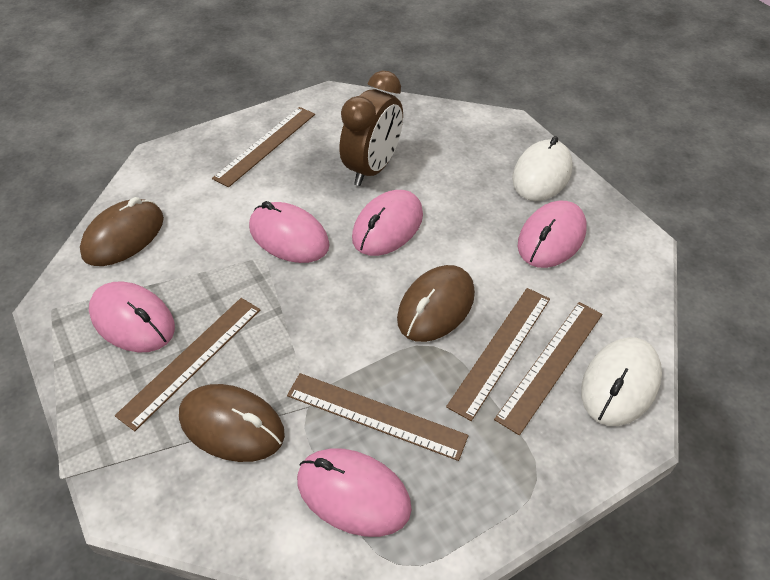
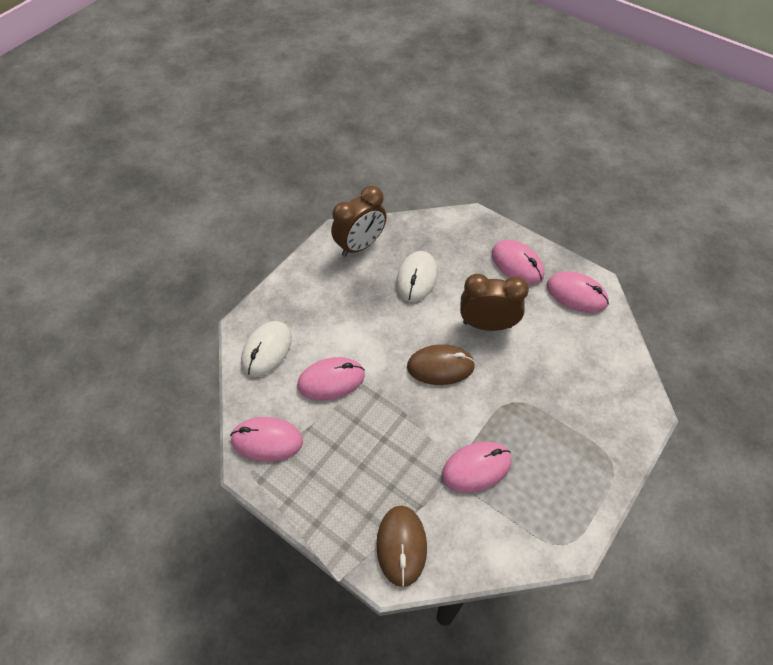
brown clock: [340,71,403,186] = 1 -> [331,186,387,257] [460,274,529,331] = 2
brown mouse: [80,197,164,266] [179,384,285,462] [397,265,475,342] = 3 -> [376,506,427,587] [407,344,475,385] = 2
brown ruler: [115,298,260,431] [212,107,315,187] [287,373,468,461] [446,288,550,421] [494,302,602,435] = 5 -> none = 0

